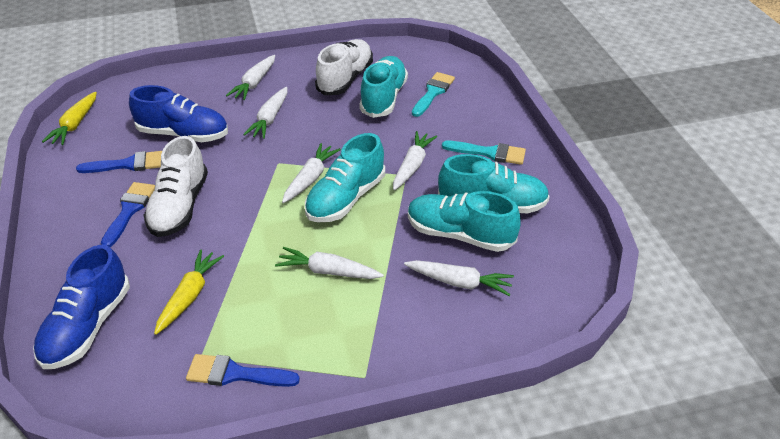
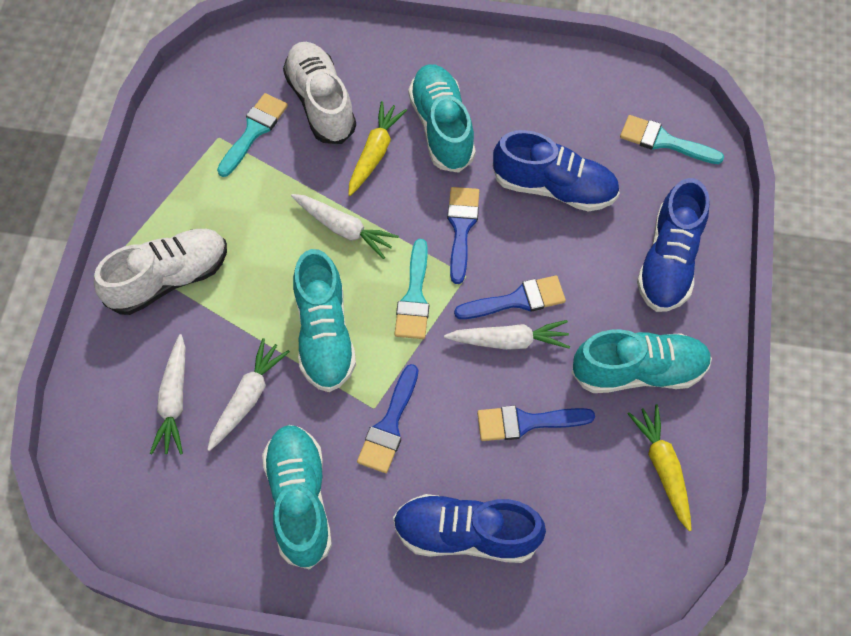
blue brush: [76,151,162,173] [101,182,155,247] [186,354,300,387] = 3 -> [357,364,418,473] [447,187,479,284] [454,275,566,319] [477,405,595,441] = 4
blue shoe: [33,245,130,369] [129,85,228,142] = 2 -> [393,494,546,563] [493,130,620,211] [637,178,709,312] = 3
turquoise brush: [412,72,455,117] [442,141,526,165] = 2 -> [217,93,288,177] [395,239,429,339] [620,115,724,164] = 3
white carrot: [226,55,275,100] [243,87,287,139] [275,247,384,279] [282,143,341,203] [393,131,437,190] [404,260,514,296] = 6 -> [150,334,186,454] [207,338,290,451] [291,194,399,259] [444,320,570,350] = 4

